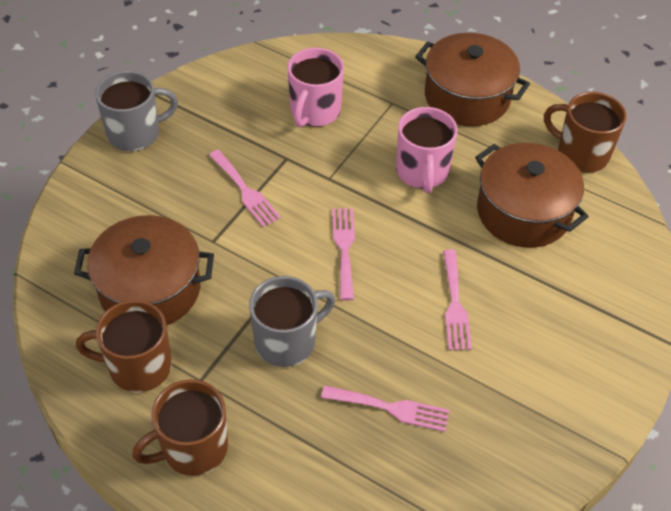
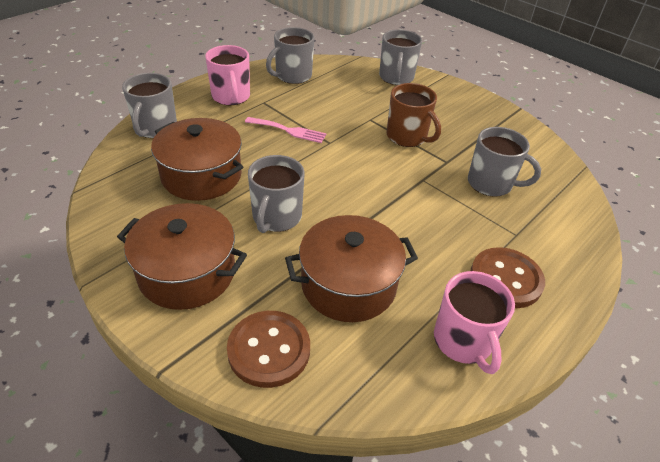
brown button: none = 0 -> [227,311,310,388] [471,247,545,308] = 2
brown mug: [76,300,172,392] [132,379,228,476] [544,92,627,173] = 3 -> [387,83,441,147] = 1
grey mug: [95,71,178,151] [249,276,335,367] = 2 -> [122,73,177,138] [248,155,305,233] [266,27,314,84] [379,29,422,85] [468,127,541,197] = 5
pink fork: [209,150,281,227] [321,385,449,432] [332,208,355,301] [443,250,472,350] = 4 -> [245,117,327,143] = 1

